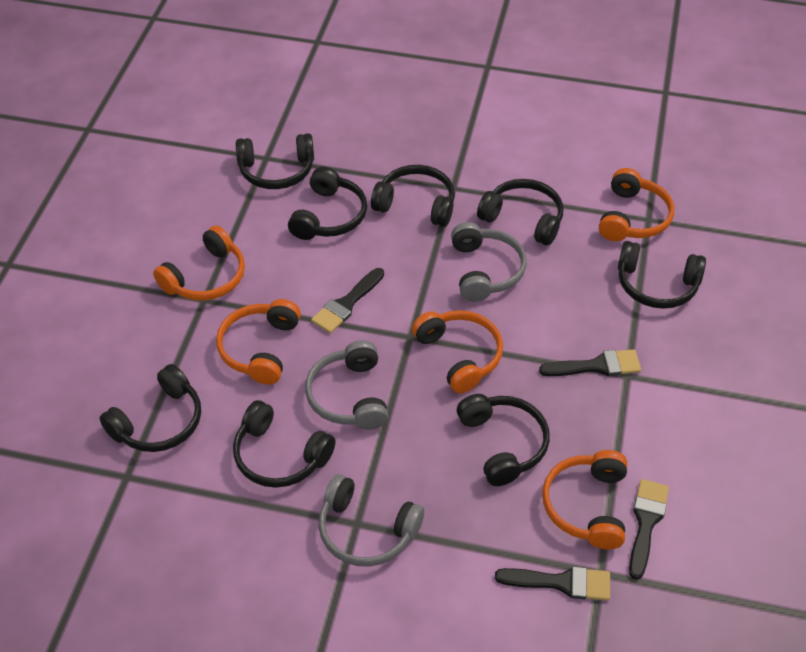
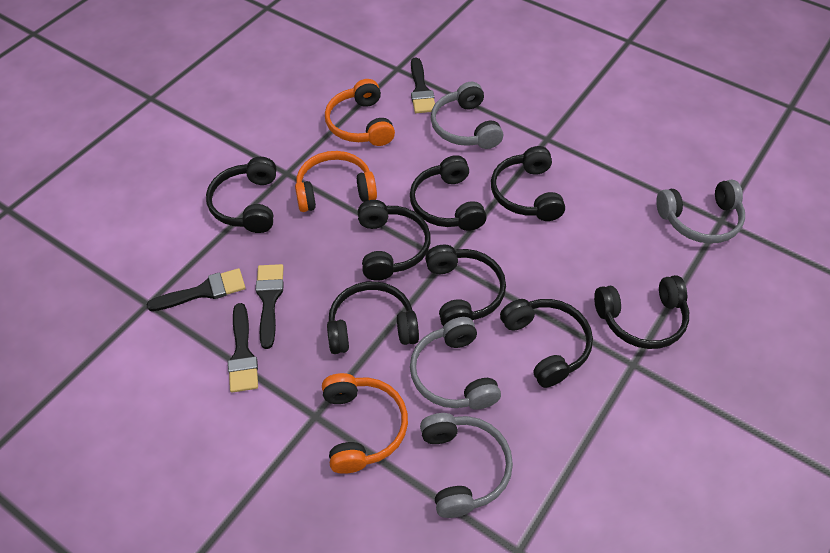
grey headphones: [305,340,388,430] [318,474,424,567] [451,222,527,302] = 3 -> [410,317,501,410] [420,413,513,518] [431,82,503,149] [656,180,745,244] = 4
orange headphones: [153,226,245,301] [216,299,301,385] [412,310,503,393] [542,450,627,550] [599,168,674,241] = 5 -> [295,151,377,212] [322,373,408,474] [325,79,395,146] = 3

